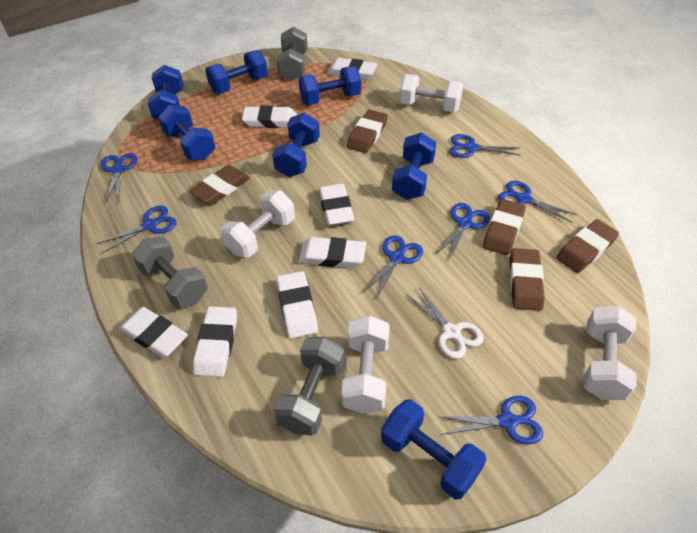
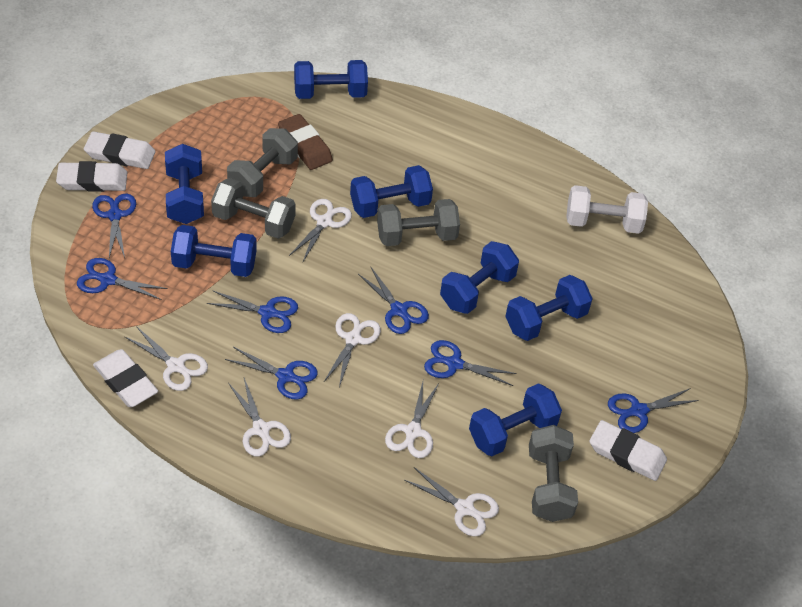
brown eraser: [189,165,250,205] [347,110,388,153] [483,199,526,255] [510,248,545,311] [556,219,619,273] = 5 -> [278,114,333,170] = 1
grey dumbbell: [132,236,208,308] [273,337,345,436] [277,27,308,80] = 3 -> [211,178,296,239] [227,128,298,197] [377,199,460,246] [529,425,578,522] = 4
white dumbbell: [221,190,295,258] [341,315,390,414] [399,74,463,112] [583,306,637,400] = 4 -> [566,185,648,234] = 1
white eraser: [119,307,188,358] [193,306,237,377] [242,106,297,128] [276,271,318,339] [298,237,366,268] [319,184,354,226] [327,58,378,80] = 7 -> [56,161,128,192] [84,131,156,169] [93,349,158,407] [589,420,667,481] = 4
white scissors: [407,288,483,359] = 1 -> [124,326,208,391] [228,378,291,456] [289,199,352,261] [323,313,381,387] [385,382,439,458] [404,467,499,536] = 6

